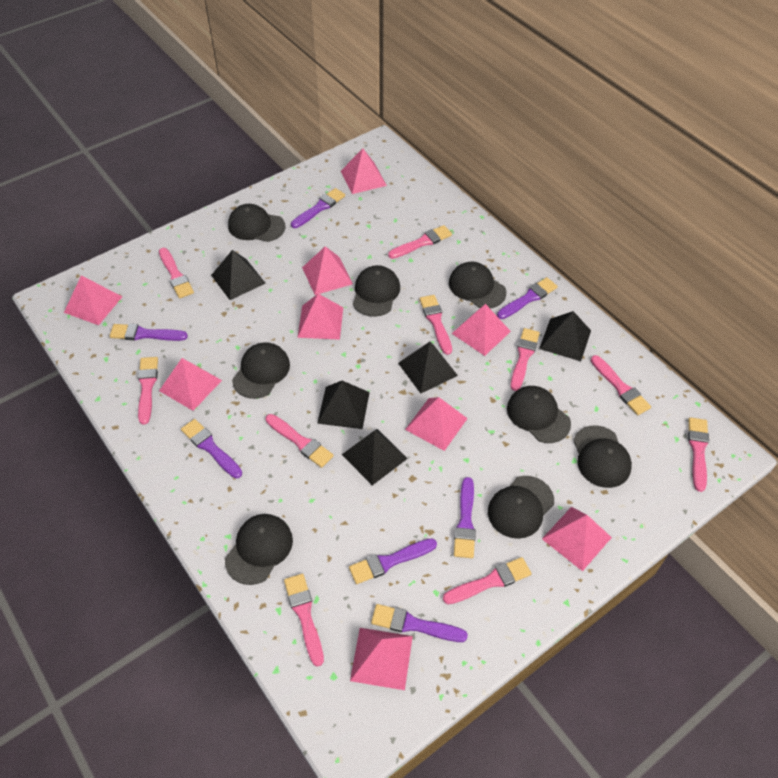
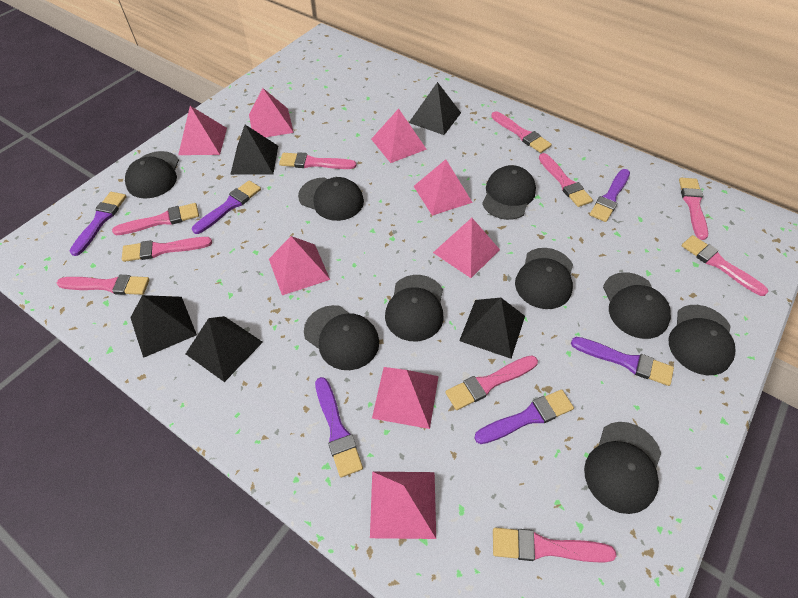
black cap: [225,514,293,585] [228,204,285,242] [232,342,290,399] [353,265,400,317] [449,261,506,309] [488,476,554,539] [507,386,571,443] [573,425,632,488] = 8 -> [125,151,179,199] [298,177,364,221] [304,305,379,370] [385,275,443,341] [482,165,536,220] [515,248,573,309] [584,422,661,514] [603,272,671,339] [669,305,736,375] = 9
pink pyramid: [64,275,122,325] [159,358,222,411] [298,294,343,340] [302,246,353,295] [341,148,387,194] [350,628,413,690] [405,397,468,451] [452,304,511,356] [542,507,612,571] = 9 -> [178,106,227,155] [249,88,294,138] [269,236,330,295] [370,472,436,539] [371,109,427,163] [372,367,439,429] [414,159,473,216] [433,218,500,278] = 8
purple brush: [109,324,188,341] [181,419,242,478] [291,188,345,228] [349,538,437,584] [371,604,468,642] [454,477,476,558] [497,277,558,319] = 7 -> [70,192,127,256] [192,180,261,234] [315,377,363,478] [474,389,574,444] [571,337,674,386] [590,169,630,222] = 6

